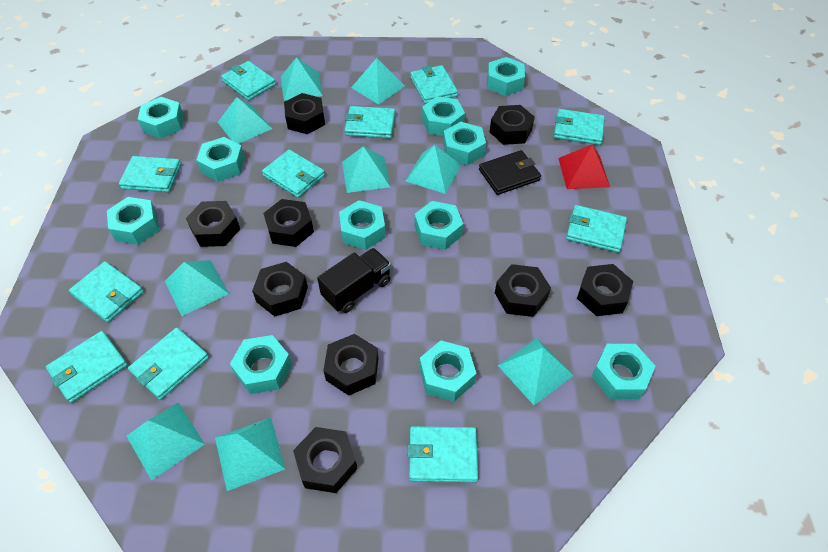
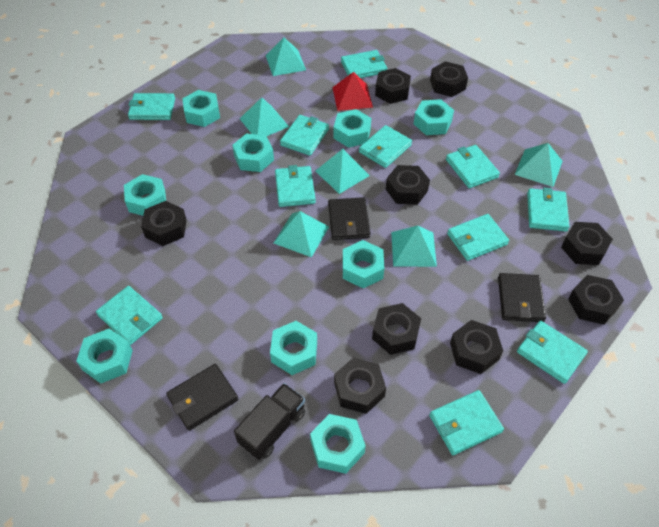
black wallet: [479,150,541,195] = 1 -> [166,364,239,431] [328,197,371,240] [498,273,546,322] = 3
turquoise nut: [107,197,159,245] [138,97,184,138] [196,137,245,182] [230,335,292,394] [339,200,386,250] [415,201,463,250] [420,340,476,402] [422,96,465,136] [443,122,486,165] [487,57,525,96] [592,344,655,399] = 11 -> [76,329,133,383] [124,174,166,216] [182,90,220,127] [232,134,274,172] [270,321,317,375] [310,414,366,474] [333,109,371,148] [343,240,384,288] [414,99,454,135] = 9
turquoise pyramid: [126,402,205,481] [165,260,229,316] [215,418,285,491] [218,97,272,144] [281,57,323,101] [342,146,390,193] [351,58,405,105] [406,145,461,194] [498,338,574,405] = 9 -> [240,97,289,136] [266,38,306,76] [274,211,329,257] [315,149,370,194] [391,226,437,267] [515,143,563,187] = 6

